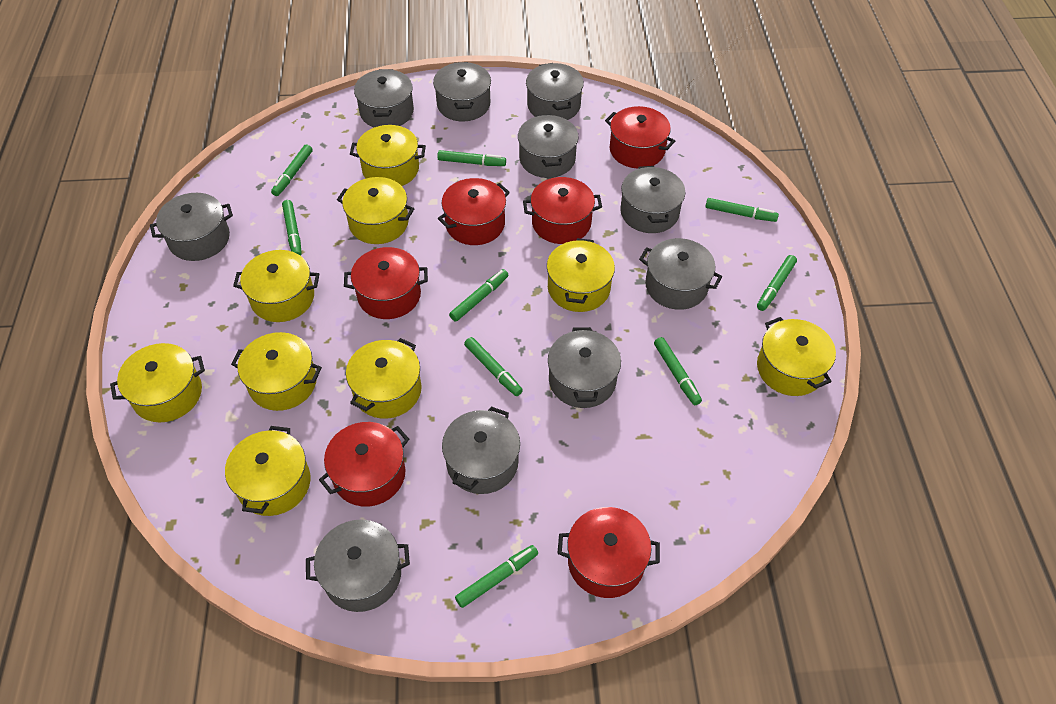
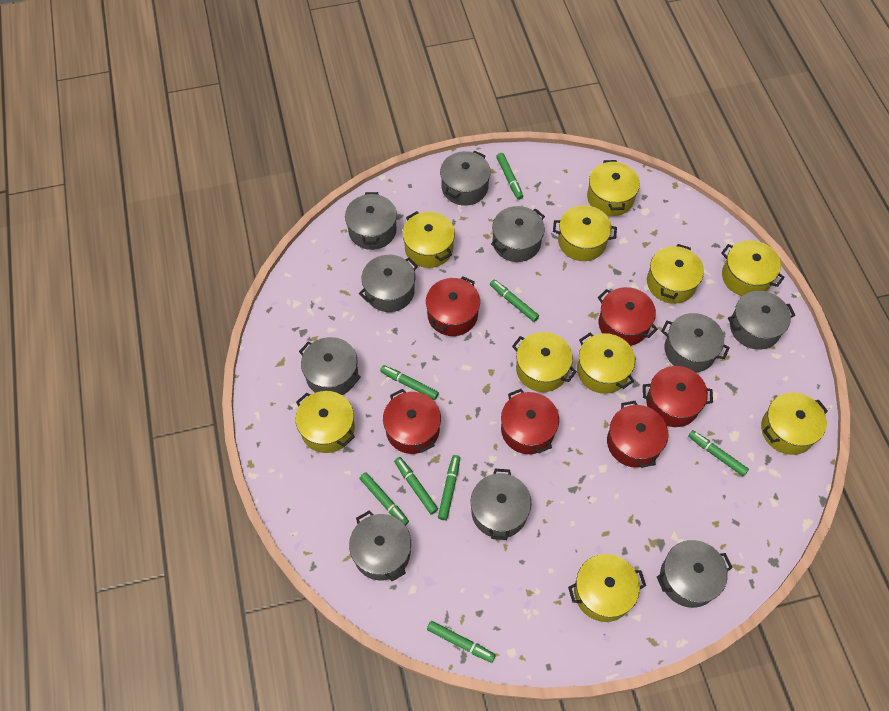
green marker: [271,144,313,196] [282,200,302,256] [437,150,506,166] [449,269,508,322] [455,545,538,608] [464,337,523,396] [654,337,702,405] [705,198,779,222] [757,255,797,311] = 9 -> [359,472,409,526] [380,365,439,400] [394,457,438,514] [427,621,496,663] [438,455,460,520] [490,280,539,322] [496,153,523,200] [688,430,749,477] = 8
yellow pot: [110,343,205,422] [225,426,311,516] [231,332,322,411] [233,250,319,322] [337,177,414,244] [346,338,422,419] [350,125,426,186] [547,238,615,312] [757,317,836,396] = 9 -> [296,391,355,453] [402,211,455,268] [512,332,577,392] [553,205,617,261] [568,554,646,622] [577,333,635,394] [587,160,640,216] [647,244,704,304] [721,240,785,296] [761,392,828,455] = 10

